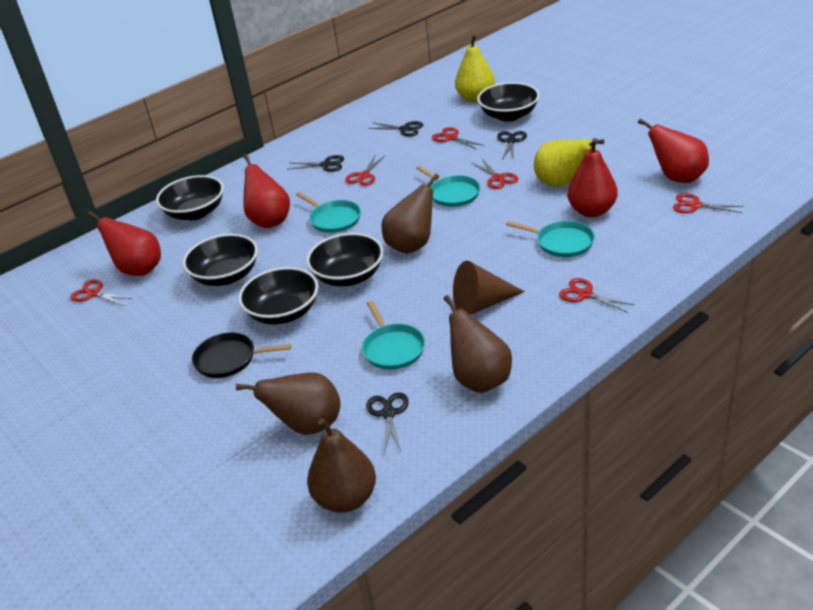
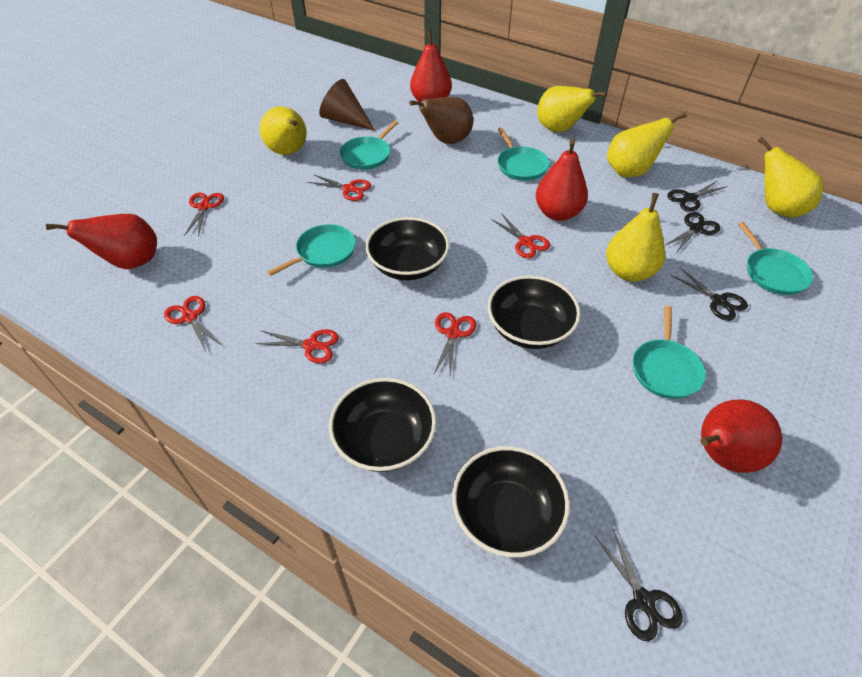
black bowl: [156,175,224,221] [183,234,258,286] [238,267,318,325] [307,233,383,286] [477,82,540,122] = 5 -> [329,378,436,472] [365,217,449,280] [452,446,570,558] [488,276,580,349] = 4
black pan: [192,333,291,378] = 1 -> none = 0
brown pear: [236,372,340,435] [307,418,376,513] [381,174,439,254] [444,295,512,393] = 4 -> [409,97,473,144] = 1
turquoise pan: [296,192,361,233] [362,301,425,370] [416,165,480,207] [506,221,595,257] = 4 -> [267,224,356,276] [339,121,398,170] [497,127,549,181] [633,306,706,399] [738,222,813,295] = 5
yellow pear: [455,34,495,102] [534,139,604,187] = 2 -> [259,106,307,155] [537,86,607,132] [606,193,665,282] [607,112,687,177] [758,137,824,218] = 5

